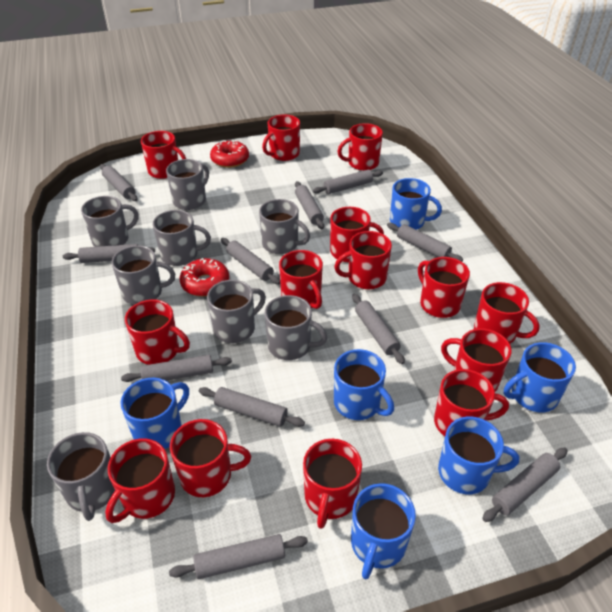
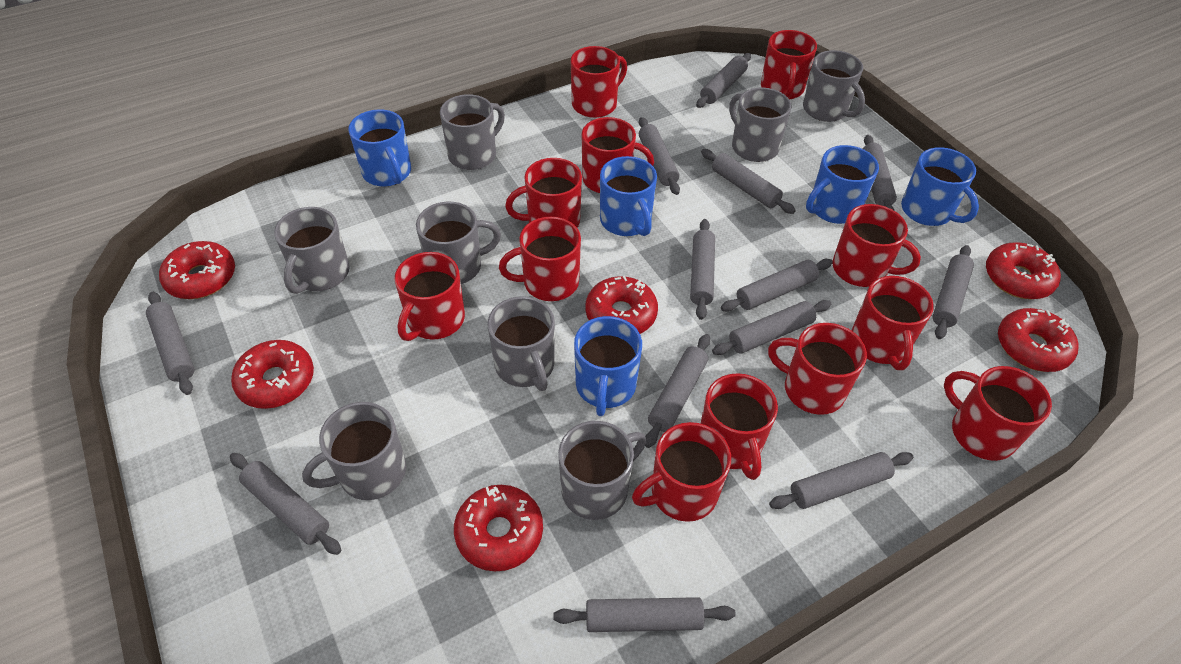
blue mug: [120,378,189,449] [334,349,394,420] [351,483,416,579] [390,178,442,230] [438,417,519,494] [504,342,576,412] = 6 -> [349,109,411,187] [574,316,642,416] [600,156,657,236] [806,145,879,224] [901,147,979,226] = 5
grey rolling pin: [63,244,155,263] [100,164,138,201] [121,355,232,382] [169,534,308,579] [199,387,305,427] [221,238,280,284] [295,181,324,230] [313,170,383,194] [352,294,405,364] [387,223,463,262] [482,447,568,522] = 11 -> [146,292,194,395] [230,453,341,555] [553,597,736,632] [639,117,680,195] [645,334,710,448] [690,219,715,320] [696,53,751,108] [701,149,796,214] [712,300,831,355] [721,259,833,312] [769,452,913,509] [863,135,897,210] [932,245,974,339] = 13
red donut: [180,258,229,296] [210,139,249,168] = 2 -> [159,241,235,299] [231,340,314,409] [454,485,543,571] [585,276,658,334] [986,242,1061,299] [998,308,1079,372] = 6
red mug: [105,438,175,523] [125,299,190,365] [141,131,186,179] [170,419,251,497] [262,115,300,161] [279,250,323,309] [303,439,362,529] [330,207,384,263] [334,231,392,289] [337,123,383,171] [418,257,470,318] [434,369,509,436] [441,328,512,392] [474,282,540,344] = 14 -> [395,252,465,341] [499,217,581,301] [505,158,582,228] [571,46,627,118] [582,117,654,193] [632,422,731,522] [701,373,778,480] [761,30,817,99] [768,323,867,415] [833,204,921,287] [851,276,934,370] [944,366,1052,461] = 12

